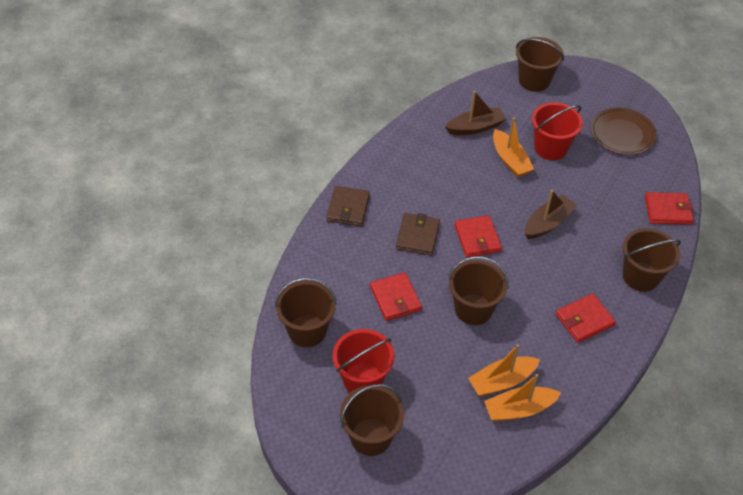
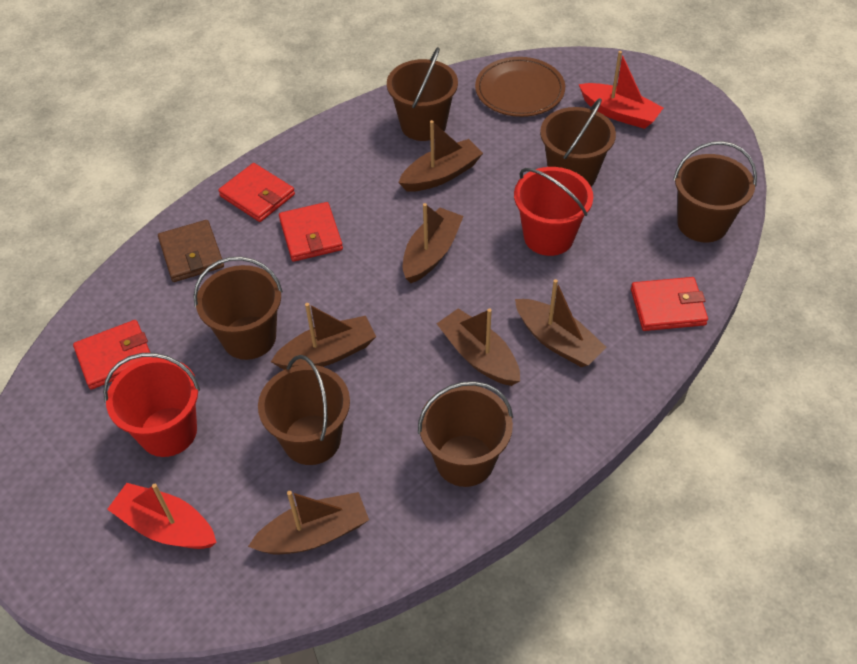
brown boat: [445,91,506,135] [525,190,577,239] = 2 -> [248,491,369,554] [271,303,376,370] [398,120,483,192] [403,203,464,283] [436,308,520,386] [515,279,607,367] = 6
brown bucket: [275,278,337,347] [340,384,404,456] [448,256,509,325] [516,37,564,92] [622,228,681,292] = 5 -> [193,257,283,360] [258,355,350,465] [387,47,458,141] [418,381,513,487] [540,98,616,186] [673,141,757,242] = 6
brown wallet: [327,186,370,226] [396,213,440,255] = 2 -> [158,220,224,282] = 1
orange boat: [468,344,540,396] [484,374,561,421] [493,117,534,177] = 3 -> none = 0
red boat: none = 0 -> [107,483,217,549] [579,51,664,129] = 2

